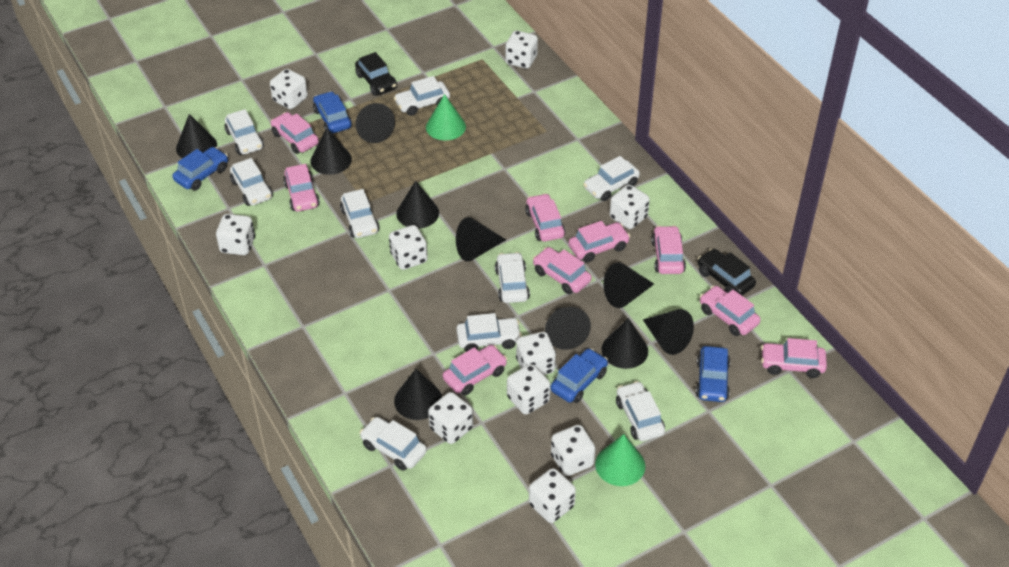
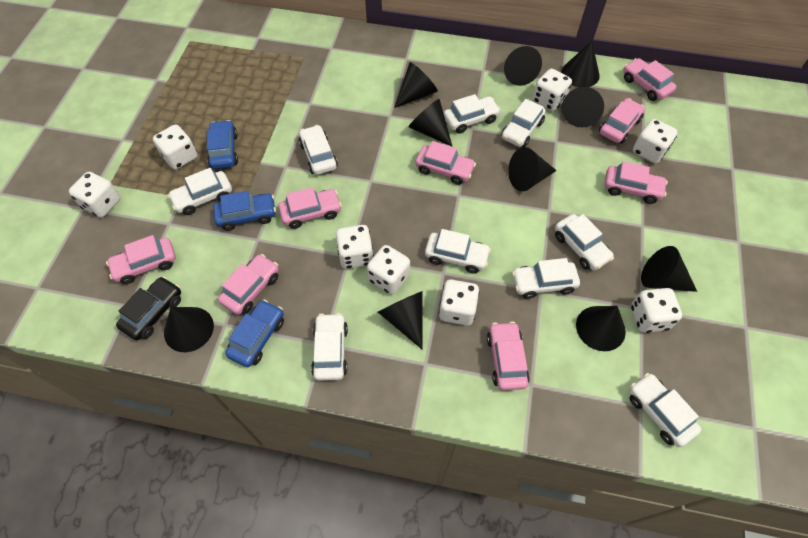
black car: [355,52,397,95] [698,248,756,295] = 2 -> [116,276,181,340] = 1
blue car: [172,147,228,191] [313,91,352,133] [551,348,608,403] [696,346,730,402] = 4 -> [207,120,238,169] [213,191,276,231] [225,300,284,367] = 3
green cone: [426,94,466,141] [595,434,645,486] = 2 -> none = 0
pink car: [270,112,319,154] [283,164,320,212] [443,345,507,395] [525,193,565,242] [533,247,592,294] [568,221,630,262] [651,226,686,274] [700,286,761,336] [761,338,827,378] = 9 -> [106,235,176,284] [218,254,279,315] [278,187,342,229] [415,141,476,185] [487,321,529,391] [599,98,645,144] [604,161,668,204] [623,58,676,101] = 8
white dice: [216,214,255,255] [270,69,308,109] [389,225,428,270] [428,392,473,444] [505,31,538,69] [507,364,550,415] [516,332,556,375] [529,468,576,523] [551,425,595,476] [610,185,650,229] = 10 -> [69,172,121,217] [153,125,198,170] [336,225,374,269] [367,245,410,294] [439,279,480,326] [533,69,572,111] [631,288,682,333] [633,119,677,163] = 8

